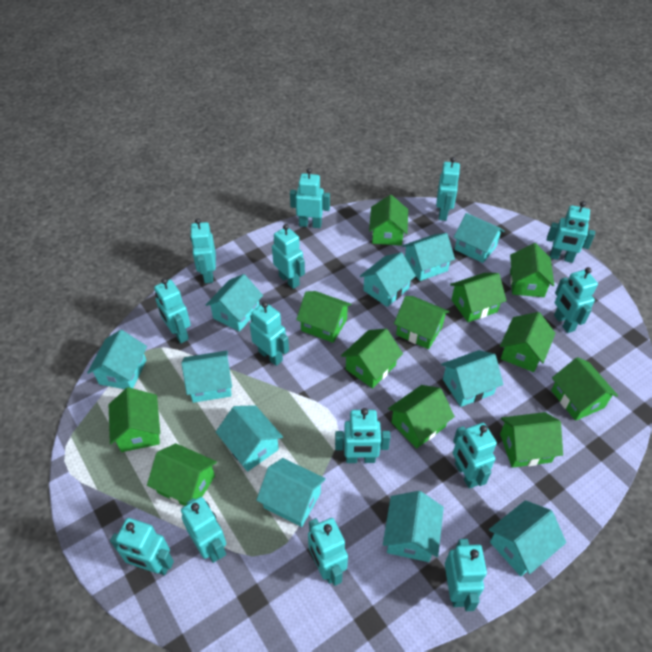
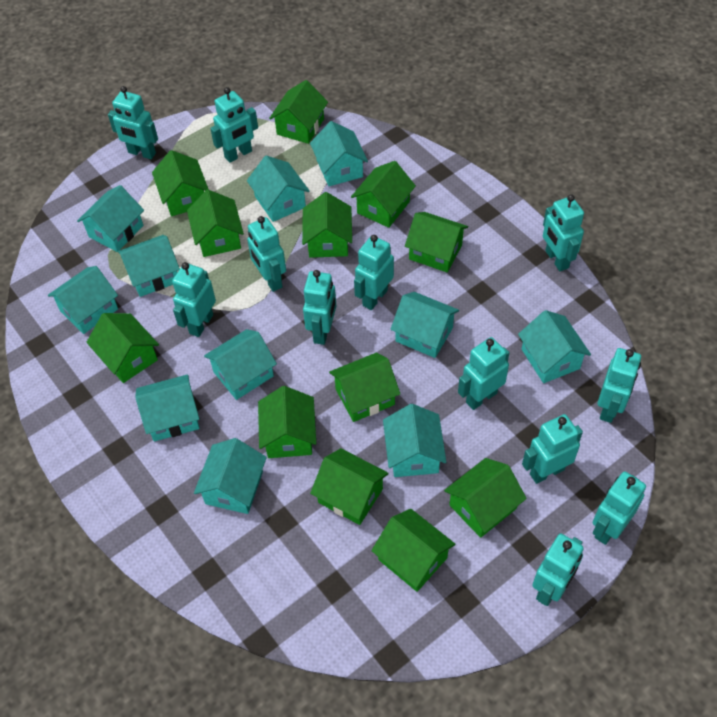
turquoise robot: [110,518,174,575] [154,278,191,343] [181,497,226,563] [190,218,216,283] [250,301,289,366] [272,224,305,289] [290,168,330,228] [308,518,348,586] [335,408,390,463] [436,157,460,221] [445,539,487,611] [453,423,497,489] [547,201,595,263] [554,267,598,333] = 14 -> [108,86,158,159] [172,262,216,337] [210,87,258,163] [247,216,286,292] [303,270,336,345] [354,235,394,310] [458,337,510,410] [522,414,583,484] [532,534,584,606] [543,194,584,271] [593,471,646,545] [598,348,641,423] = 12

